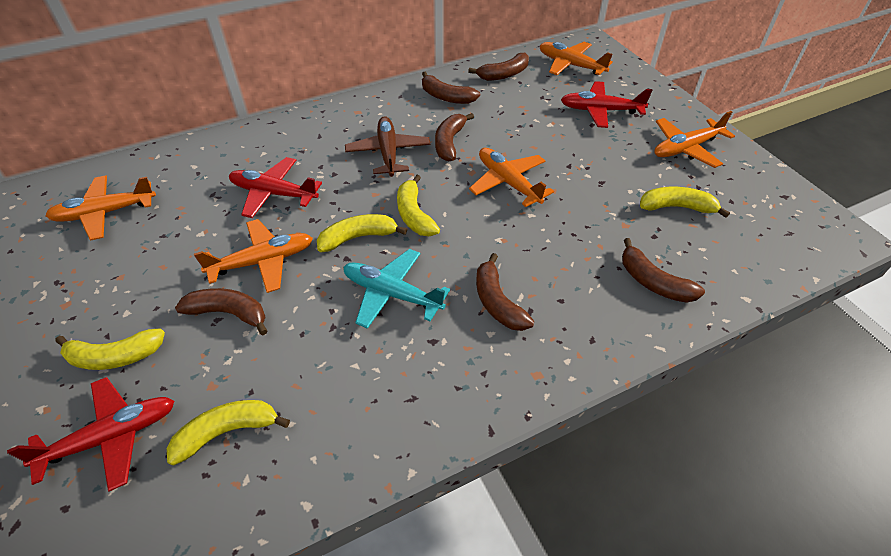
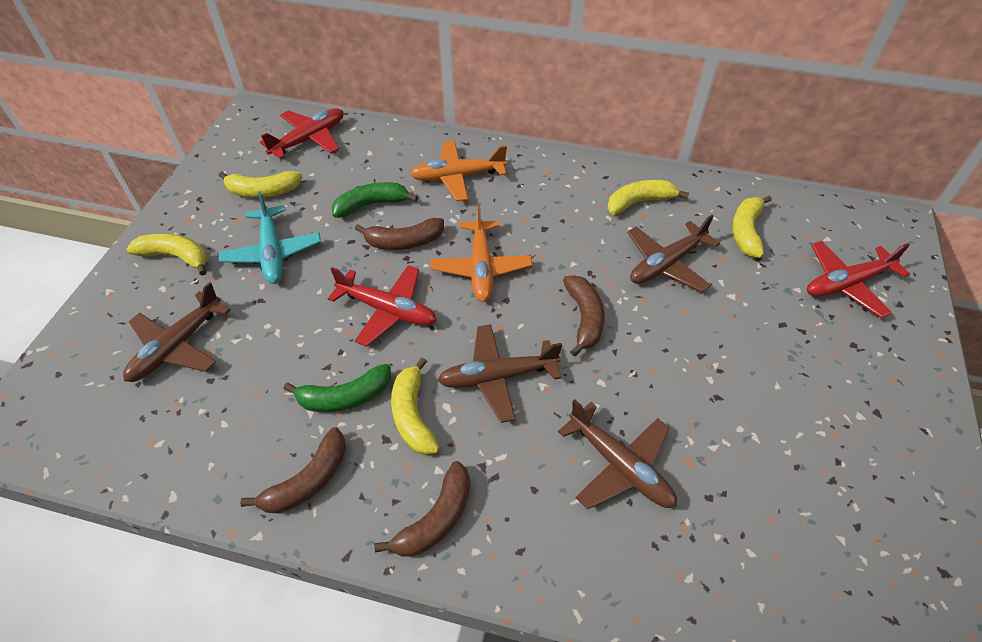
brown banana: [175,288,267,336] [422,71,480,104] [435,113,474,161] [468,53,529,81] [476,253,534,331] [622,238,705,303] = 6 -> [240,427,346,514] [355,218,444,250] [374,461,470,557] [563,275,605,357] = 4
brown plane: [345,116,430,177] = 1 -> [123,282,230,382] [438,324,562,423] [558,399,677,509] [627,215,720,292] = 4
green banana: none = 0 -> [283,364,391,412] [332,182,418,218] = 2
orange plane: [45,176,156,241] [194,219,313,293] [469,148,554,207] [540,42,613,75] [654,111,735,168] = 5 -> [410,140,507,201] [430,204,532,302] = 2

